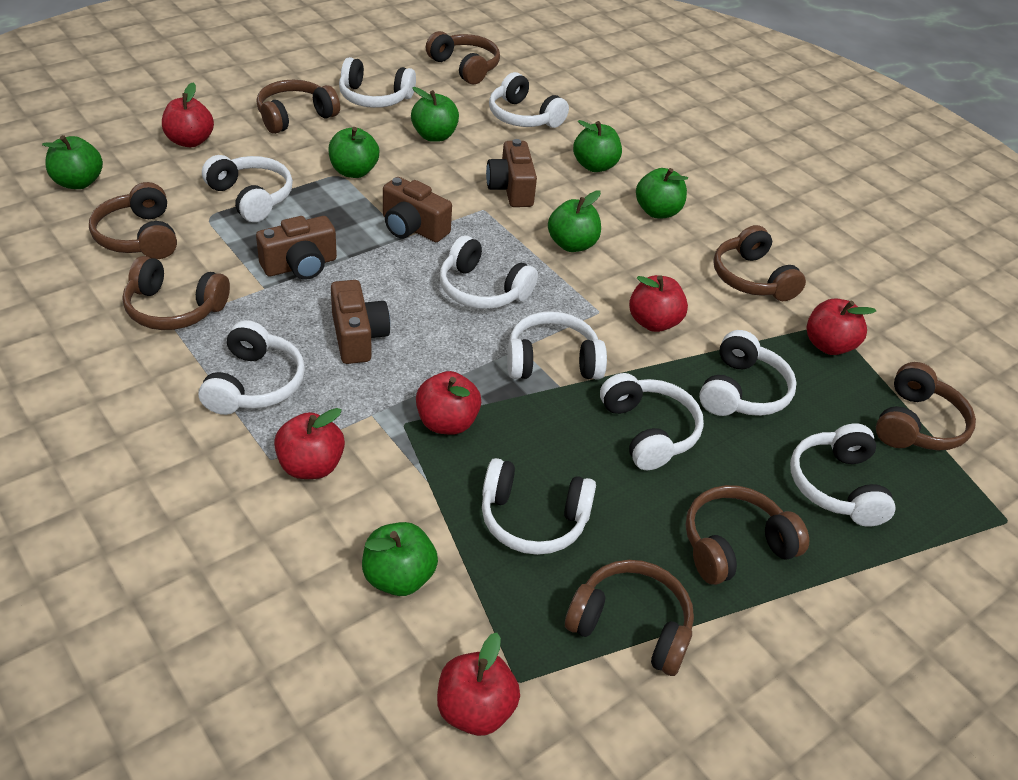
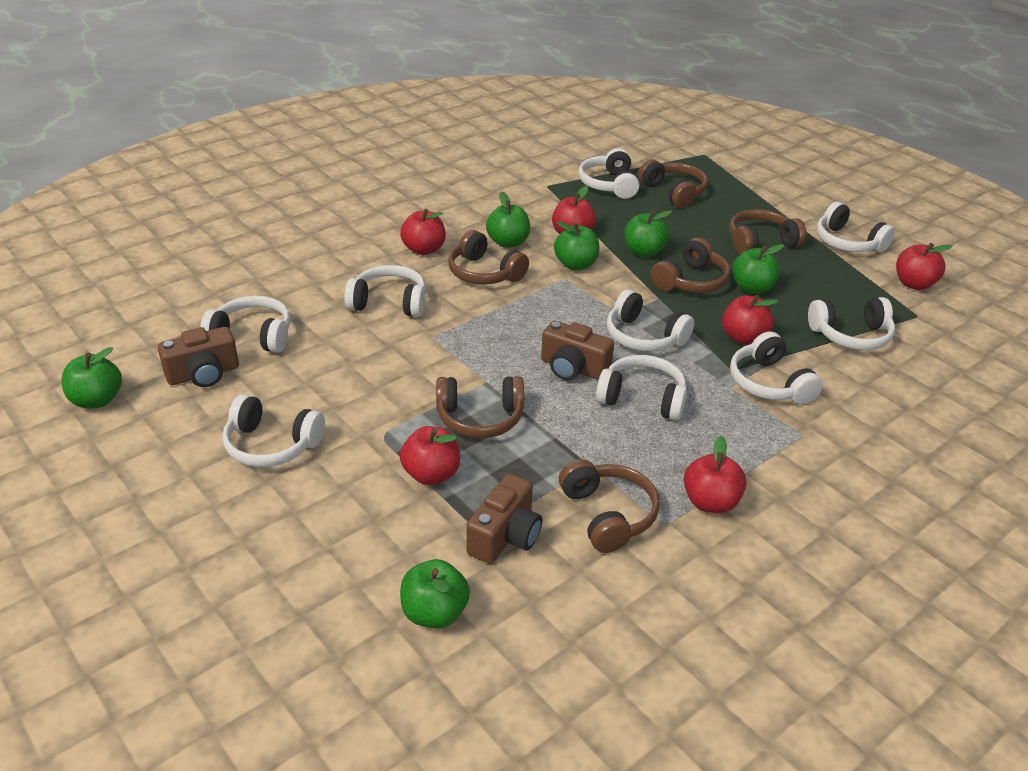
brown camera: [256,216,337,280] [331,280,390,364] [383,177,452,242] [486,139,537,207] = 4 -> [158,327,239,387] [466,473,542,564] [541,321,614,380] = 3
brown headphones: [89,182,177,259] [123,256,230,330] [257,80,340,134] [426,31,500,84] [565,560,694,676] [685,485,809,585] [713,225,806,301] [876,362,976,451] = 8 -> [436,376,524,439] [448,230,529,285] [559,459,660,553] [638,159,708,208] [651,238,731,293] [729,209,807,254] = 6
green apple: [42,135,103,189] [328,127,380,178] [362,522,438,596] [411,87,459,142] [548,190,601,252] [573,120,622,172] [636,168,688,218] = 7 -> [61,347,122,408] [400,559,470,629] [486,191,530,248] [554,221,599,270] [625,210,672,257] [732,244,784,294] = 6
white headphones: [199,320,305,415] [202,155,293,222] [339,57,416,108] [440,235,538,309] [482,458,596,555] [489,72,569,128] [507,311,607,379] [600,373,704,470] [699,330,797,416] [790,424,896,526] = 10 -> [200,296,290,353] [222,394,325,467] [344,265,426,317] [579,148,639,199] [596,355,687,421] [607,290,694,351] [730,331,823,405] [808,297,895,350] [817,202,895,252] = 9

